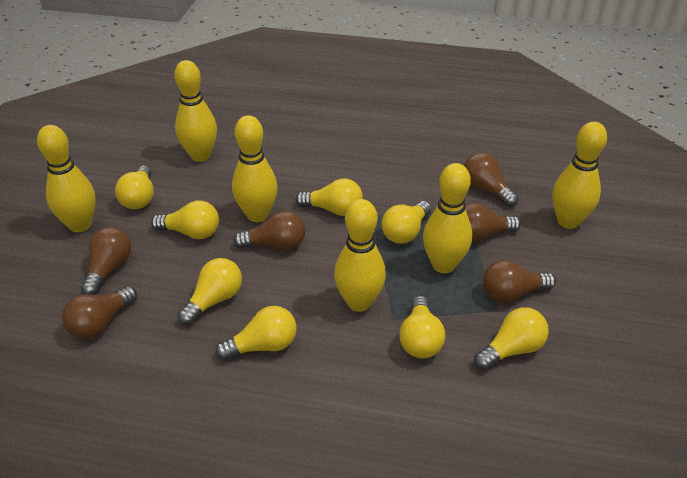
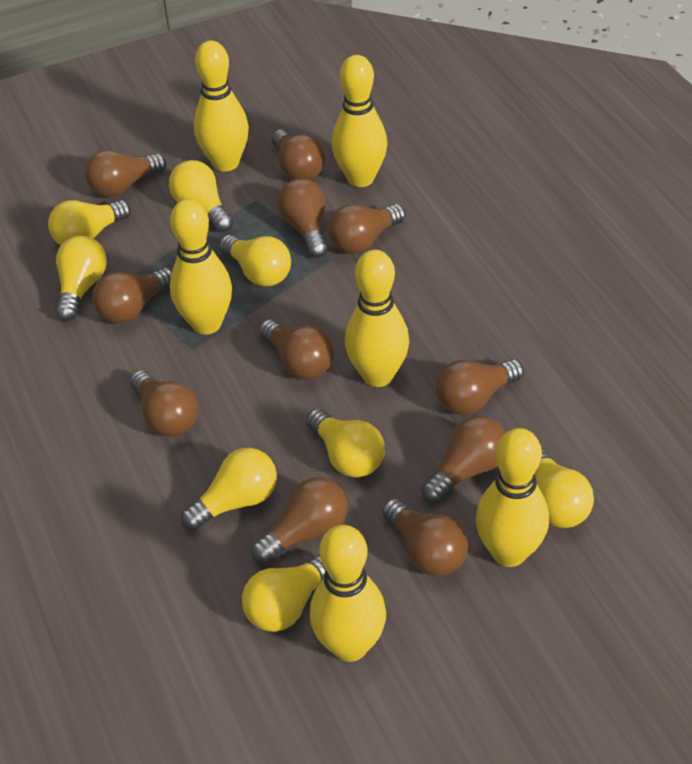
brown light bulb: [62,286,137,339] [81,227,131,295] [233,211,305,250] [464,153,519,207] [465,203,521,242] [483,260,556,302] = 6 -> [85,150,167,197] [92,268,172,323] [130,370,198,436] [252,477,348,564] [259,320,334,379] [272,130,325,180] [277,178,328,258] [328,204,405,253] [382,498,468,576] [421,415,505,503] [436,359,524,415] = 11

